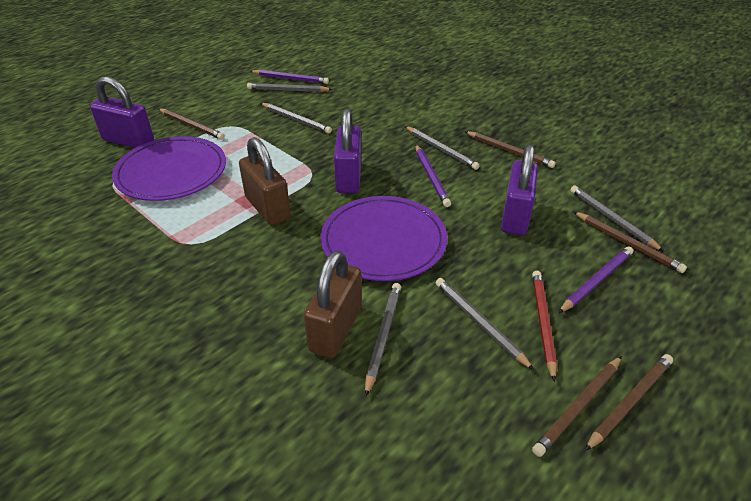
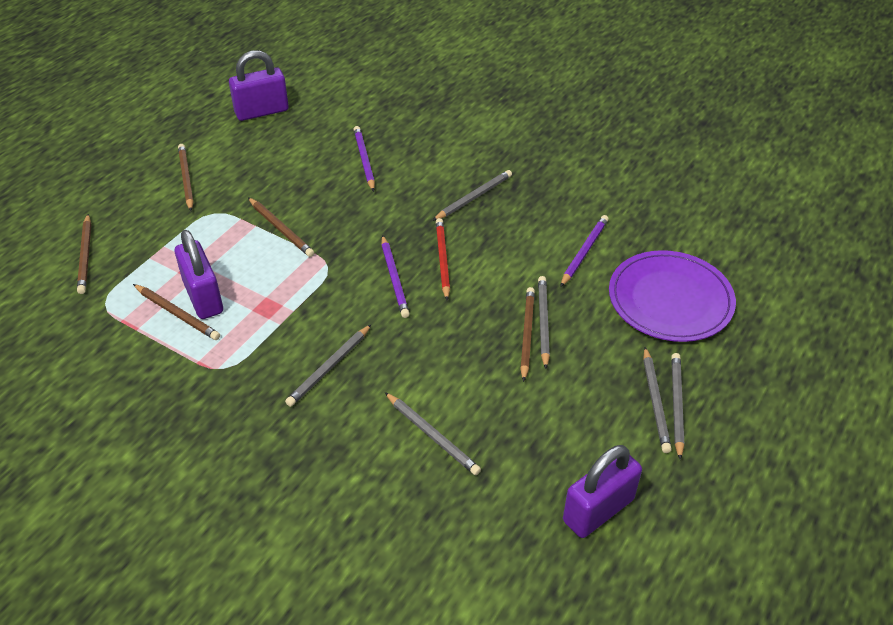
brown padlock: [239,137,291,226] [304,250,362,358] = 2 -> none = 0
purple plate: [112,136,226,201] [320,196,447,281] = 2 -> [609,250,736,342] = 1

